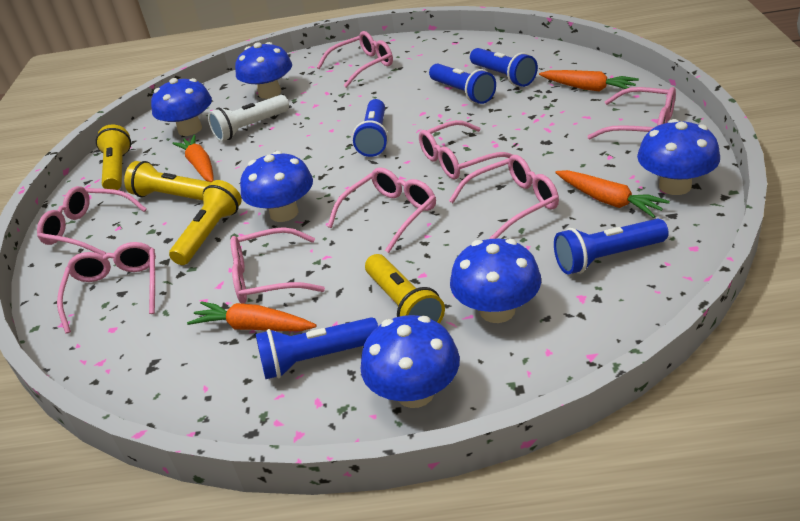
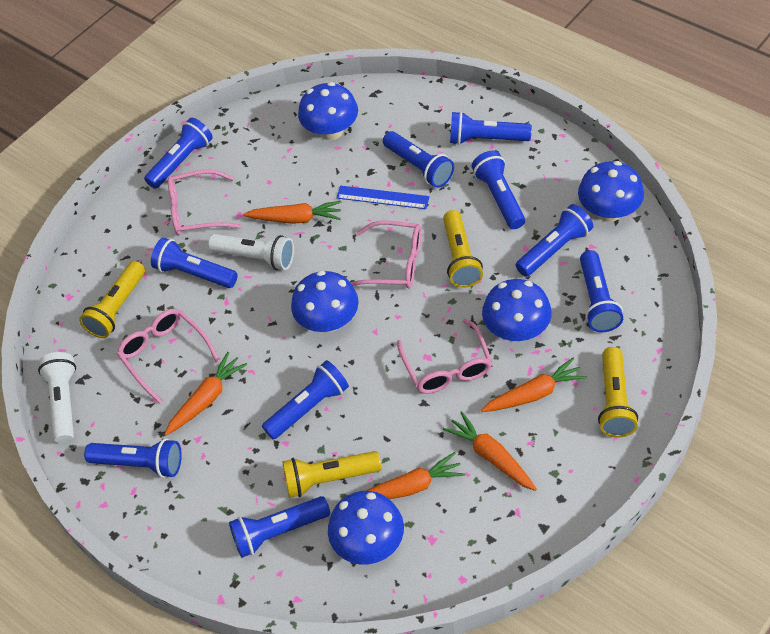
blue flashlight: [256,317,378,380] [352,99,389,157] [429,64,496,104] [470,48,538,87] [554,219,669,275] = 5 -> [84,439,182,478] [144,118,213,189] [151,238,238,288] [229,496,330,558] [262,360,349,440] [383,131,454,188] [450,111,532,145] [472,151,525,229] [515,204,593,277] [580,250,623,332] = 10
blue mushroom: [151,78,212,136] [235,42,292,99] [240,151,313,222] [360,315,460,408] [450,239,541,323] [637,119,720,195] = 6 -> [291,271,359,333] [298,82,358,140] [328,491,404,565] [482,279,552,342] [578,161,644,222] = 5
blue ruler: none = 0 -> [336,186,430,209] = 1
orange carrot: [172,135,214,182] [187,301,317,331] [539,70,639,92] [555,170,670,218] = 4 -> [164,352,247,436] [243,201,341,224] [366,452,465,499] [443,411,537,491] [481,357,587,412] = 5
pink glasses: [37,186,147,255] [57,242,156,334] [230,227,325,304] [316,31,393,88] [327,167,436,253] [419,120,513,179] [449,155,559,239] [587,87,676,140] = 8 -> [117,309,220,404] [168,169,241,235] [350,221,421,288] [397,319,492,394] = 4
white flashlight: [208,95,289,142] = 1 -> [38,352,76,444] [208,234,294,270] = 2

